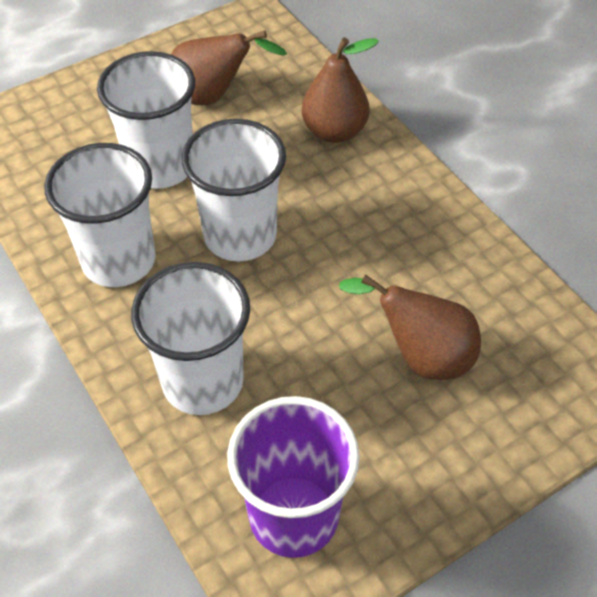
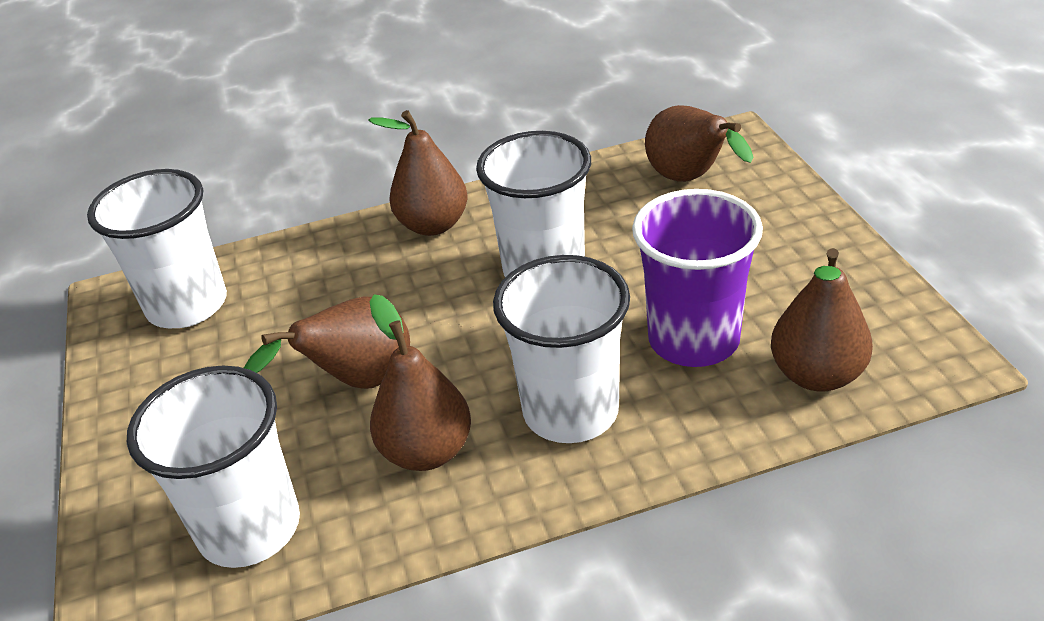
brown pear: [171,30,287,105] [302,38,379,143] [339,274,481,380] = 3 -> [244,296,410,389] [368,110,467,236] [370,295,471,471] [645,105,753,182] [771,248,873,392] = 5

